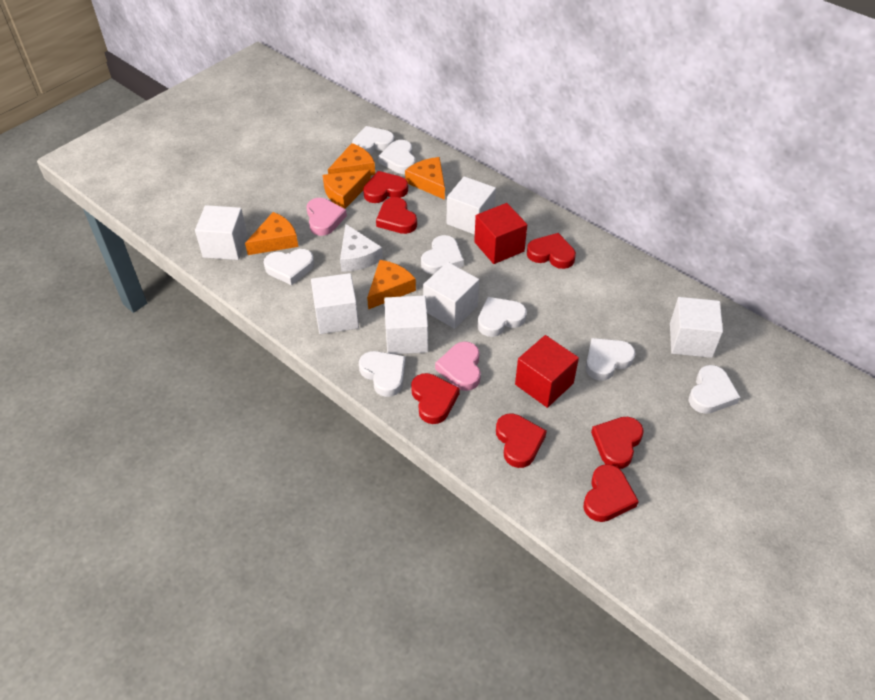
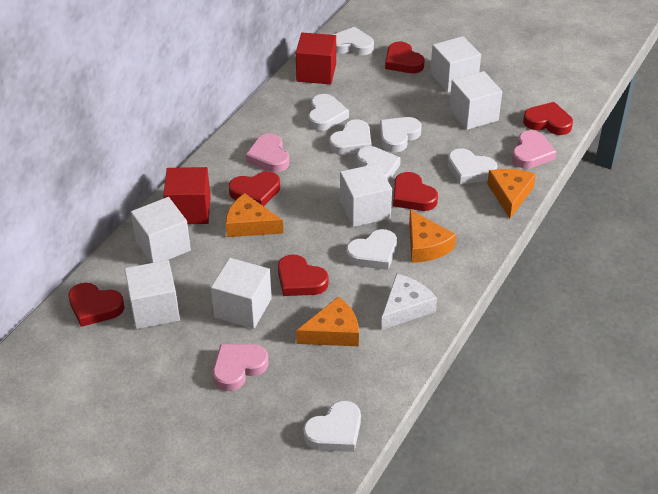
orange cheese: [245,212,298,255] [323,170,371,209] [328,143,375,176] [367,260,416,310] [405,157,445,200] = 5 -> [226,193,283,237] [296,296,359,346] [409,210,456,263] [487,169,536,218] = 4
pink heart: [306,198,347,236] [435,341,481,391] = 2 -> [213,344,269,391] [246,133,289,172] [512,130,557,169] = 3
red heart: [363,171,408,203] [376,197,417,234] [411,373,460,424] [496,413,547,468] [527,233,576,269] [583,464,639,522] [591,417,644,469] = 7 -> [68,283,124,327] [229,171,280,206] [278,255,328,296] [385,42,424,73] [393,172,438,211] [523,102,573,135] = 6

